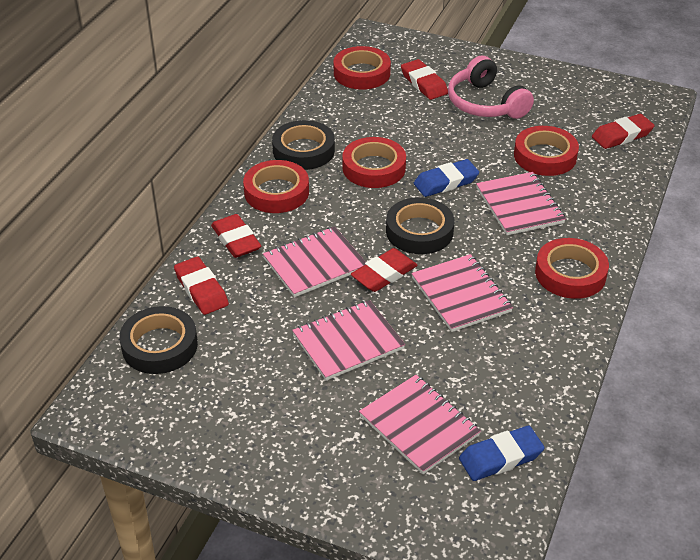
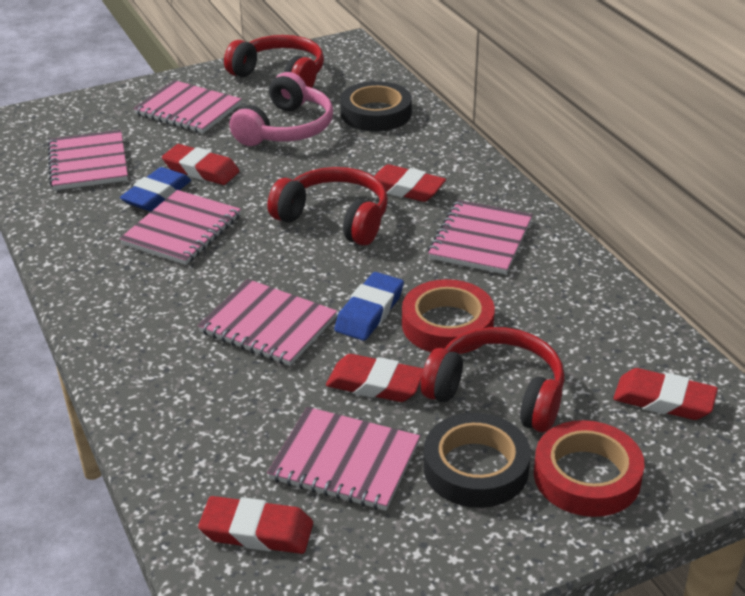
black tape: [119,306,198,374] [272,120,335,170] [386,197,454,254] = 3 -> [340,81,412,131] [423,413,531,508] = 2
pink notebook: [263,226,366,297] [292,300,405,381] [359,375,481,474] [411,254,513,332] [476,172,566,235] = 5 -> [48,130,128,190] [120,190,241,265] [133,80,242,133] [198,279,337,366] [267,407,420,511] [428,200,533,274] = 6
red headphones: none = 0 -> [224,35,324,88] [268,167,388,246] [421,327,565,433] = 3
red tape: [243,160,309,213] [334,46,391,90] [342,137,406,188] [514,126,579,176] [535,238,609,299] = 5 -> [402,279,495,354] [534,420,645,517] = 2

